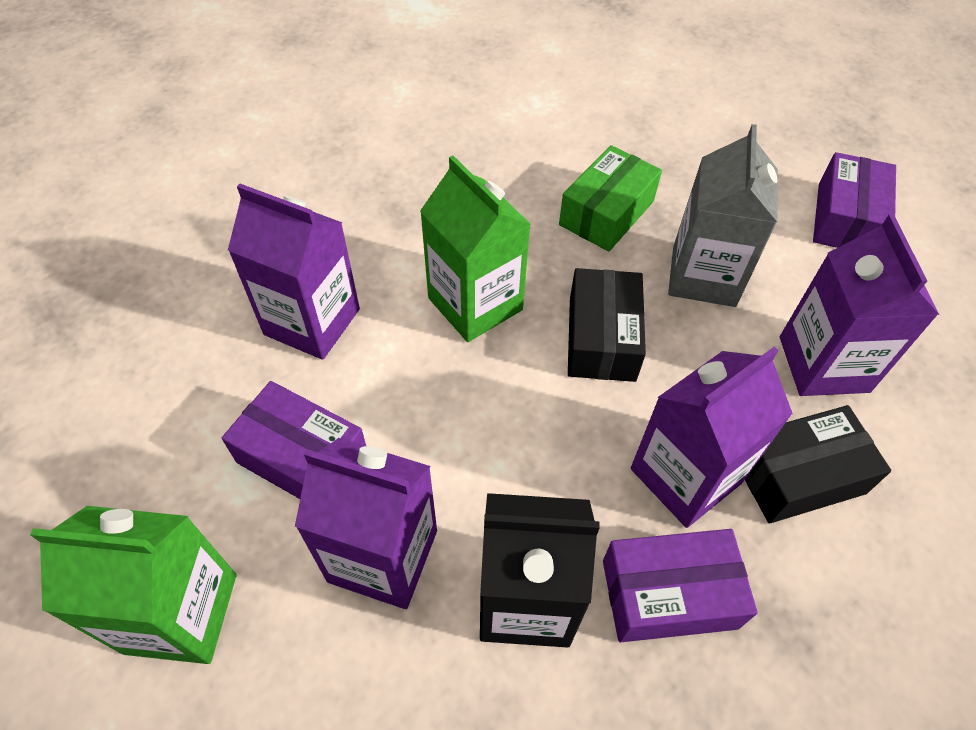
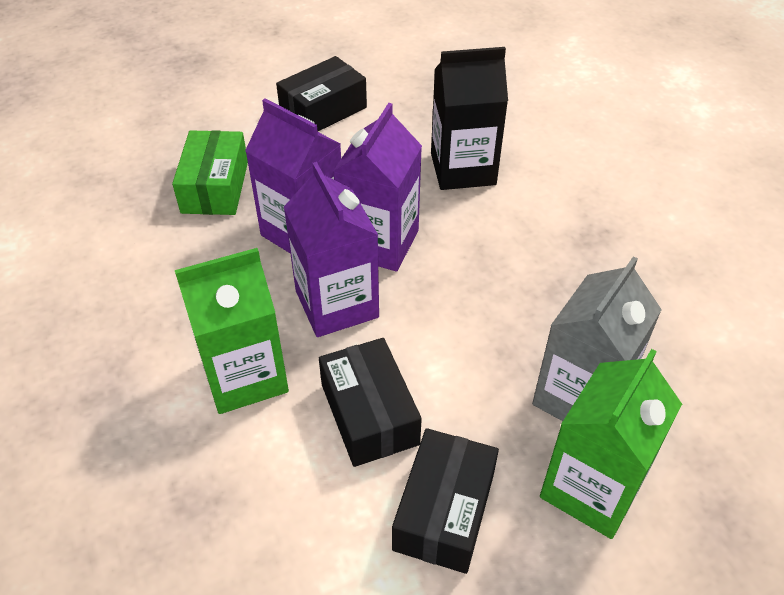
black box: [568,268,646,382] [745,405,891,524] = 2 -> [276,56,367,131] [319,338,422,467] [392,428,499,574] = 3
purple box: [222,381,366,499] [603,529,758,642] [813,152,896,248] = 3 -> none = 0
purple carton: [228,184,360,360] [295,438,437,609] [631,347,793,528] [780,214,939,396] = 4 -> [245,98,341,253] [284,162,379,337] [333,103,422,271] = 3

